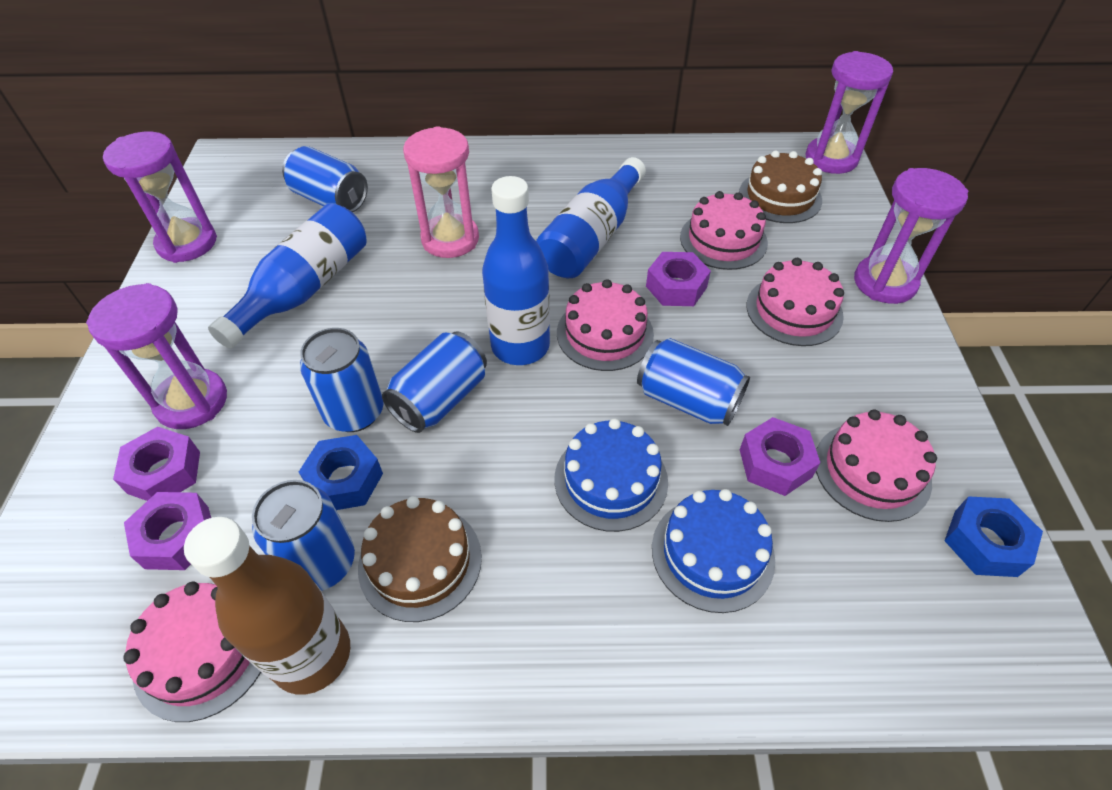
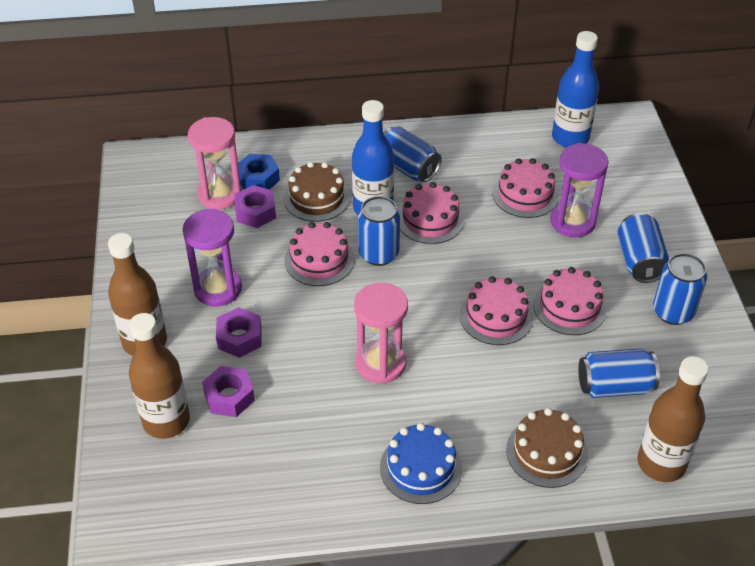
blue bottle: [208,203,367,348] [482,176,550,365] [536,157,646,278] = 3 -> [352,100,394,215] [552,31,599,148] = 2
blue cake: [554,418,668,532] [652,489,775,613] = 2 -> [380,423,462,504] = 1
blue nut: [299,435,383,510] [944,496,1043,577] = 2 -> [238,154,280,190] = 1
brown bottle: [184,517,350,695] = 1 -> [108,233,167,356] [129,313,190,439] [637,356,709,482] = 3
pink hourglass: [403,126,479,258] = 1 -> [188,117,242,209] [354,283,408,384] = 2
purple hourglass: [86,283,227,429] [103,131,217,263] [805,51,893,174] [854,168,968,304] = 4 -> [182,209,242,306] [550,143,609,237] = 2
purple nut: [113,427,200,501] [124,492,211,570] [646,252,711,306] [740,417,820,496] = 4 -> [202,366,255,417] [216,307,262,358] [234,185,276,228] = 3

